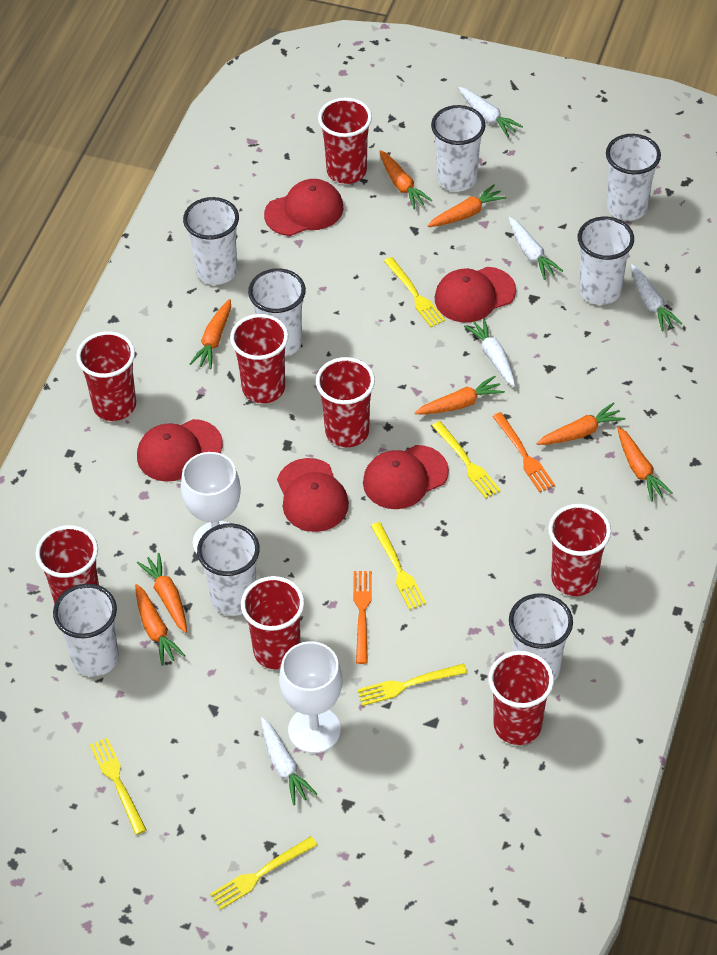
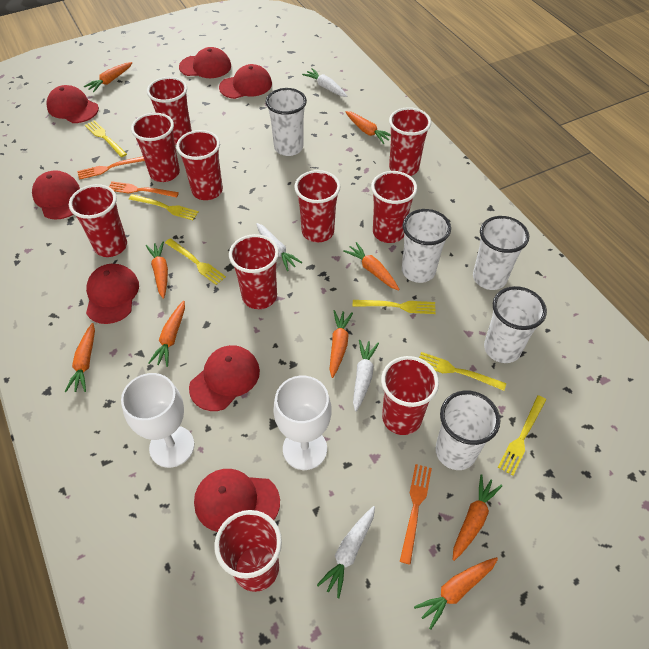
orange carrot: [135,584,185,666] [137,553,187,633] [190,299,231,369] [379,150,433,209] [415,376,505,414] [427,185,506,227] [536,402,625,445] [618,427,673,502] = 8 -> [65,323,95,392] [84,62,132,92] [146,241,168,299] [149,301,185,367] [330,310,353,378] [343,242,400,291] [345,111,391,144] [414,557,498,630] [453,474,502,561] = 9
orange fork: [353,571,372,664] [492,412,555,492] = 2 -> [77,156,145,180] [109,181,179,198] [400,464,432,565] = 3
red cap: [137,419,223,482] [264,179,343,236] [277,458,349,532] [363,445,449,509] [435,267,516,322] = 5 -> [32,170,80,219] [46,85,99,123] [86,264,139,324] [179,47,231,78] [189,345,260,411] [194,469,280,532] [219,64,272,99] = 7
red cup: [35,525,99,604] [76,331,136,421] [230,314,289,403] [241,576,304,669] [316,357,375,447] [318,98,372,184] [489,651,554,745] [548,504,611,596] = 8 -> [69,184,127,257] [131,113,180,182] [147,77,192,144] [176,130,223,200] [214,510,282,592] [229,234,279,309] [294,170,341,242] [371,171,417,243] [381,356,439,435] [389,107,431,176] = 10
white carrot: [261,717,317,805] [458,87,523,137] [464,318,516,387] [509,217,563,280] [631,264,682,331] = 5 -> [256,223,303,271] [302,68,347,97] [317,506,375,598] [353,340,379,412] = 4
white cup: [53,584,119,677] [183,197,239,285] [197,523,260,616] [248,268,306,357] [431,105,486,192] [509,593,573,681] [578,217,634,305] [606,134,661,221] = 8 -> [266,88,307,156] [402,209,451,283] [435,391,500,470] [473,216,529,290] [484,286,547,363] = 5

